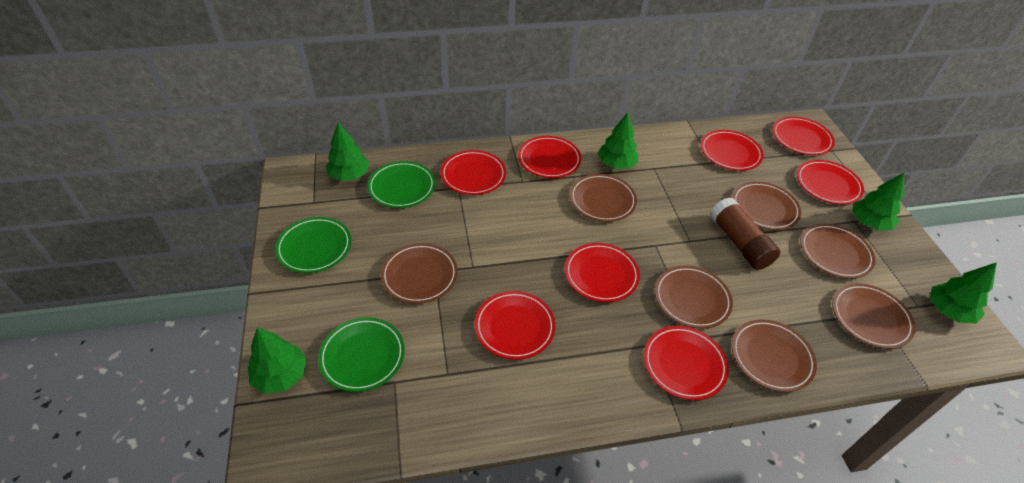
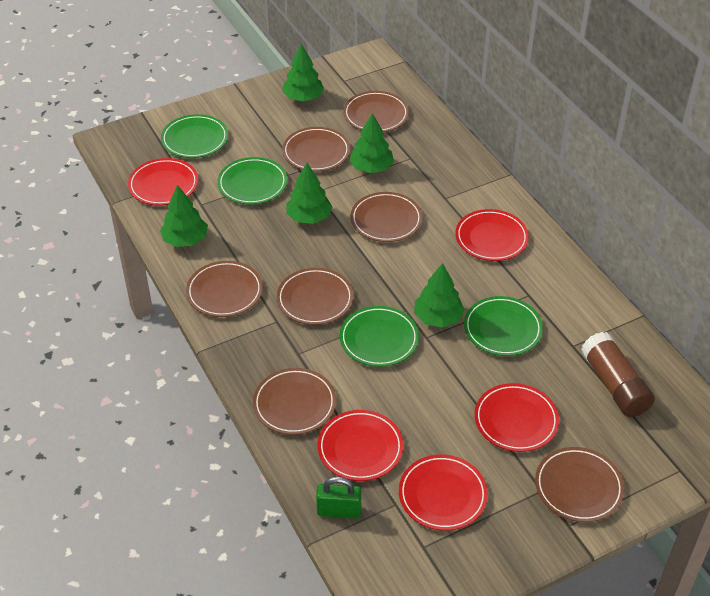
green padlock: none = 0 -> [316,477,361,518] = 1
green plate: [275,217,351,273] [318,318,405,392] [367,161,435,208] = 3 -> [161,114,228,158] [217,157,287,204] [340,306,419,367] [464,296,543,356] = 4
red plate: [441,150,506,195] [475,291,555,360] [518,136,581,178] [565,243,640,302] [644,326,729,400] [701,130,763,171] [773,117,835,155] [797,160,864,205] = 8 -> [128,158,198,205] [317,410,404,481] [399,455,488,531] [455,209,529,261] [475,383,559,452] = 5

